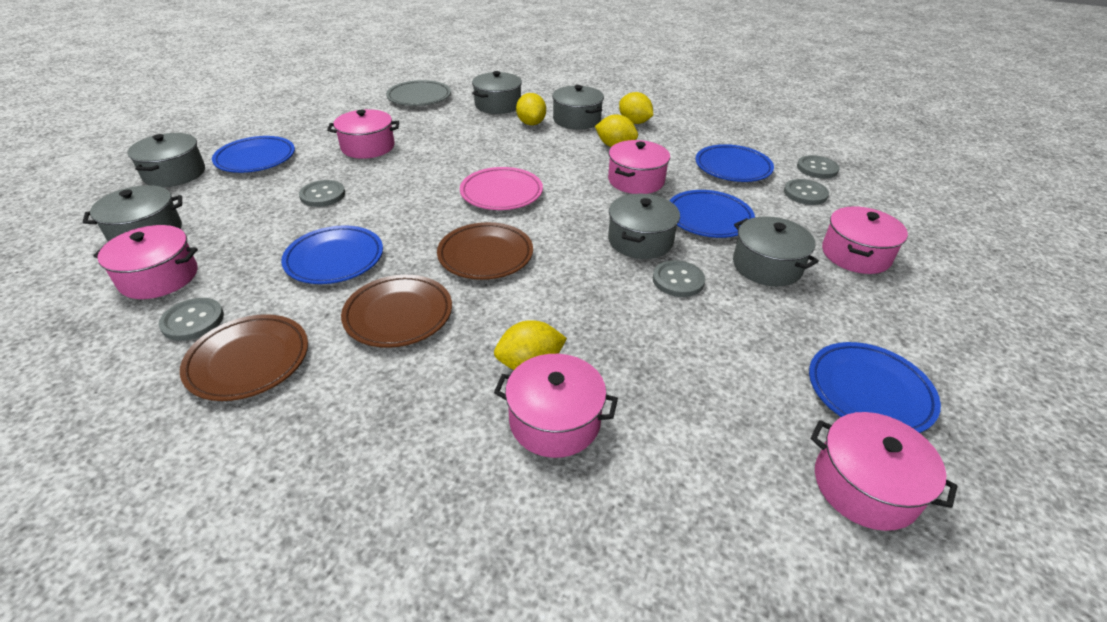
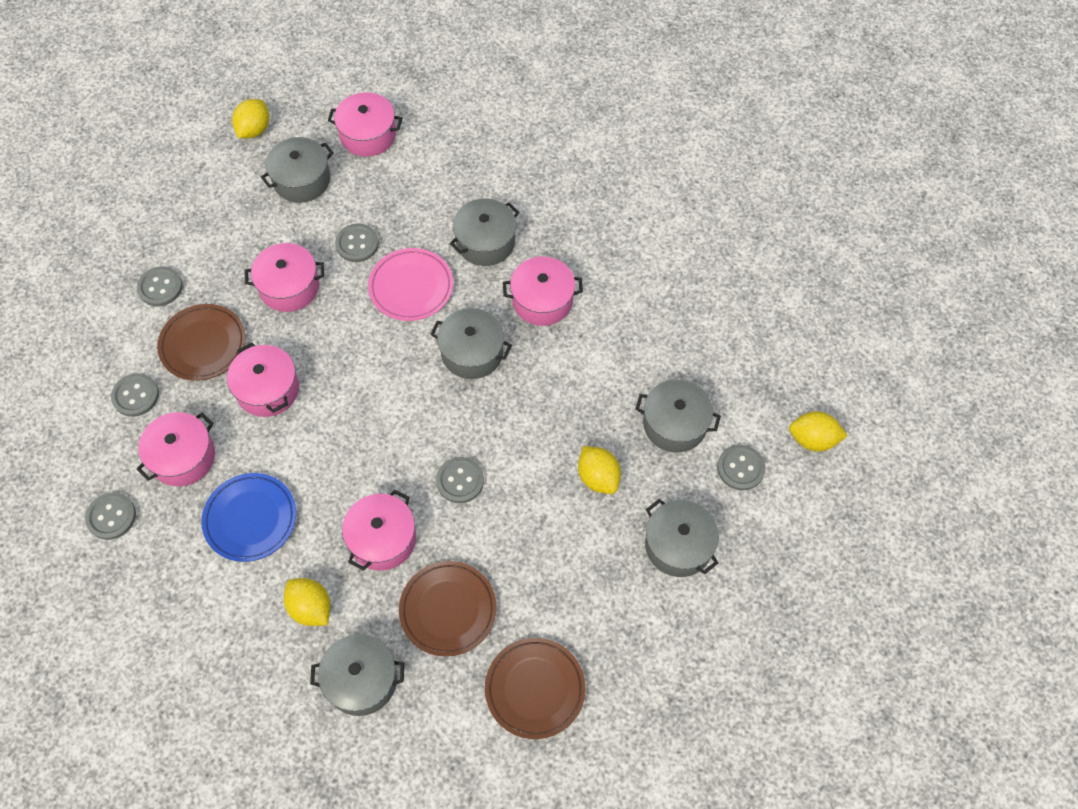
blue plate: [212,136,295,173] [281,225,383,284] [669,190,755,238] [695,144,774,182] [809,342,941,433] = 5 -> [201,473,296,562] = 1
grey button: [158,298,224,341] [299,180,345,207] [653,260,705,297] [784,179,829,205] [797,155,840,179] = 5 -> [85,492,136,540] [111,373,159,417] [137,266,183,307] [335,223,379,262] [436,457,484,503] [717,445,766,491] = 6
grey plate: [386,80,451,106] = 1 -> none = 0

